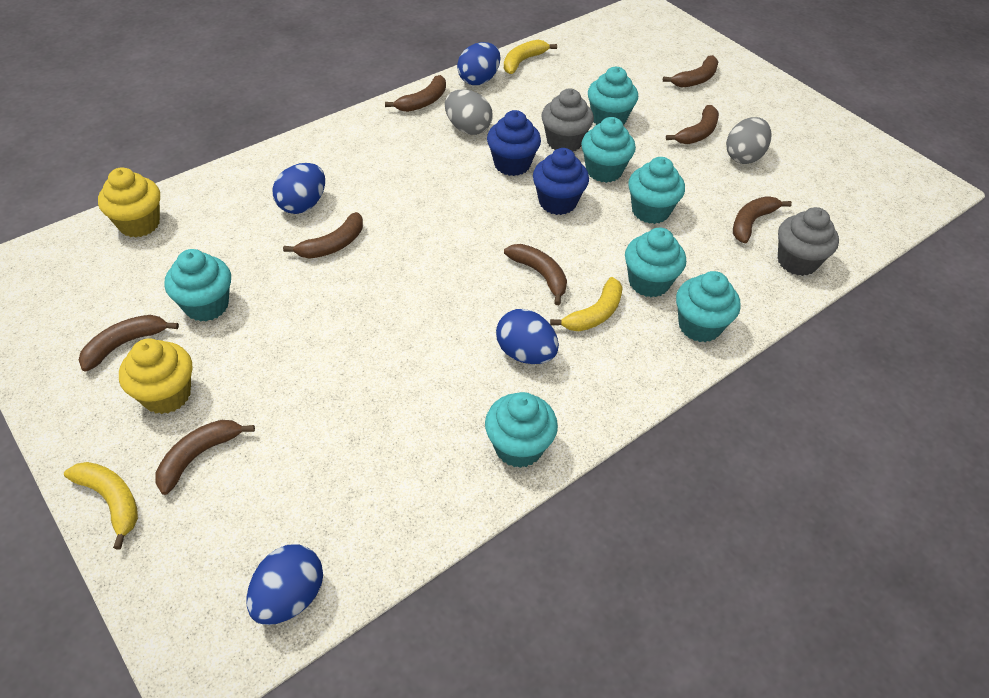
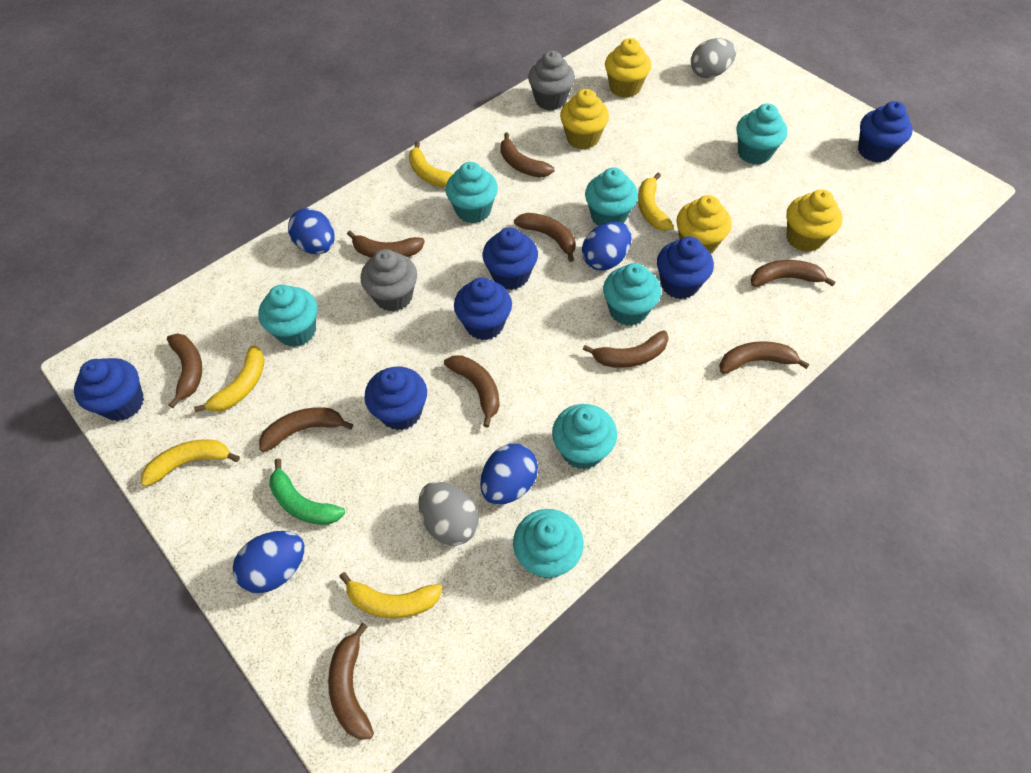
blue cupcake: [487,110,541,176] [533,148,589,215] = 2 -> [74,358,144,421] [364,367,427,430] [454,277,512,340] [482,227,538,290] [657,236,714,299] [858,101,913,162] = 6
brown banana: [79,315,179,372] [155,420,255,495] [283,212,363,259] [385,75,446,112] [504,244,567,305] [663,55,718,88] [666,105,719,144] [733,196,792,243] = 8 -> [167,333,202,408] [259,407,353,452] [328,623,374,740] [347,231,425,258] [444,355,500,428] [500,133,554,177] [514,213,575,262] [583,330,669,368] [720,341,810,374] [751,260,836,287] = 10
green banana: none = 0 -> [269,458,345,525] = 1
yellow banana: [64,462,138,549] [504,40,557,74] [550,277,623,331] = 3 -> [142,439,240,487] [194,345,265,412] [339,572,442,618] [409,141,453,188] [638,173,674,231] = 5
yellow cupcake: [98,167,160,238] [119,338,192,414] = 2 -> [560,89,609,150] [605,38,651,98] [677,195,732,254] [786,189,843,252] = 4

